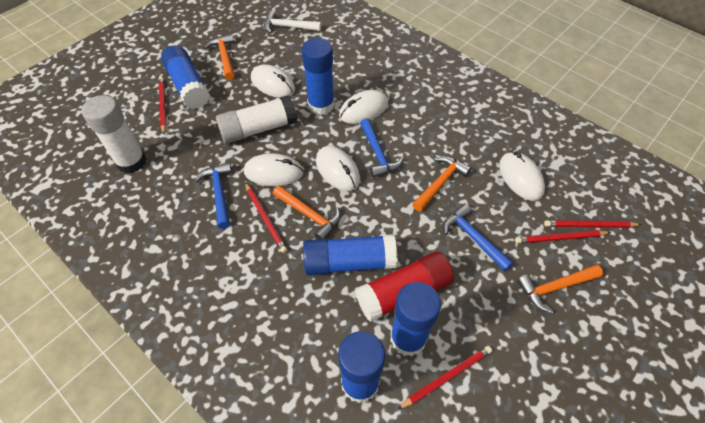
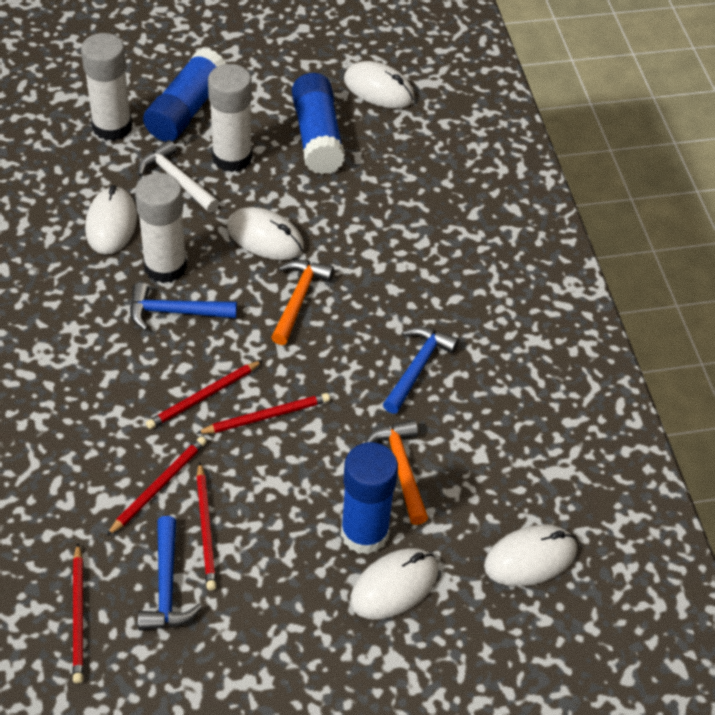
blue glue stick: [161,45,210,109] [301,38,335,115] [303,234,398,275] [338,331,385,403] [390,282,441,356] = 5 -> [143,48,226,142] [292,73,345,174] [341,442,398,555] = 3
orange hammer: [204,34,235,80] [273,185,341,239] [412,156,471,212] [517,265,603,313] = 4 -> [271,260,334,345] [365,420,428,525] = 2
red glue stick: [355,252,454,322] = 1 -> none = 0
white glue stick: [82,95,147,173] [216,95,297,144] = 2 -> [81,33,132,141] [135,173,187,283] [208,64,252,172] = 3

